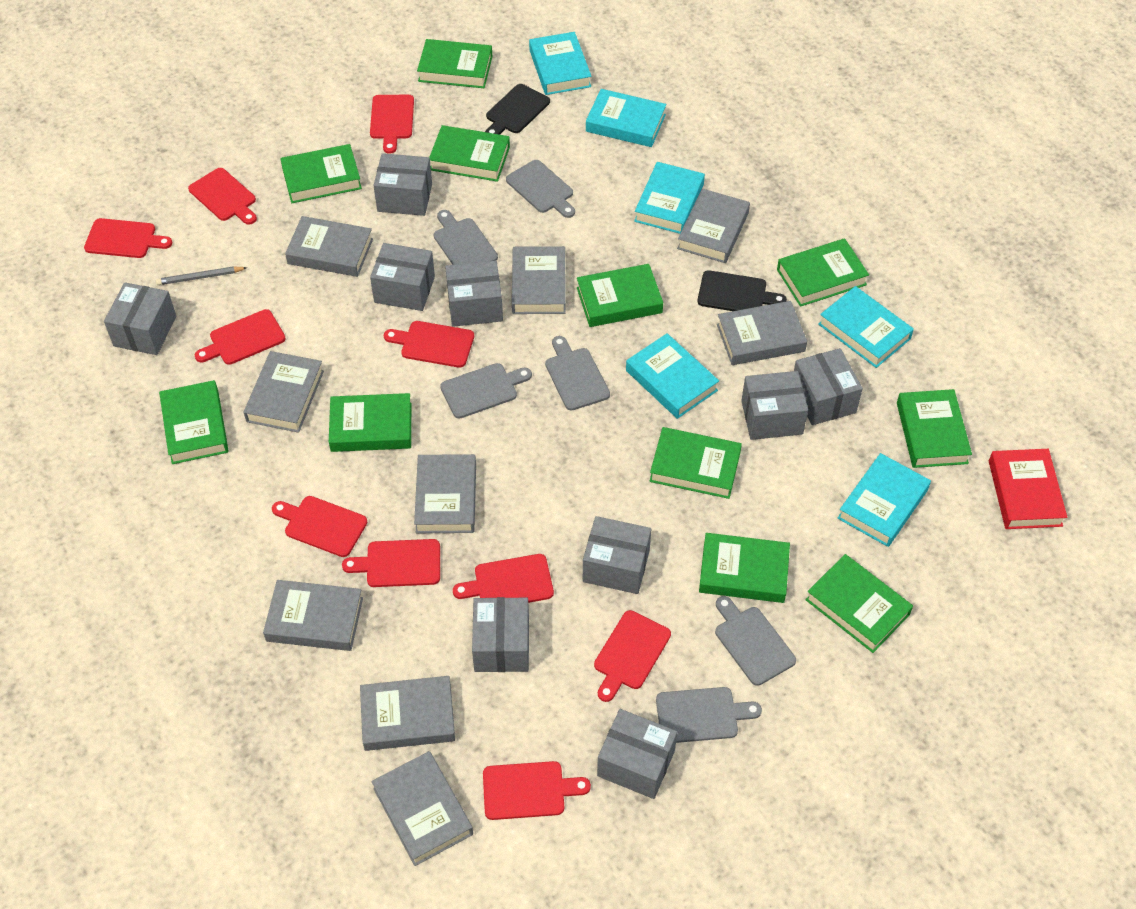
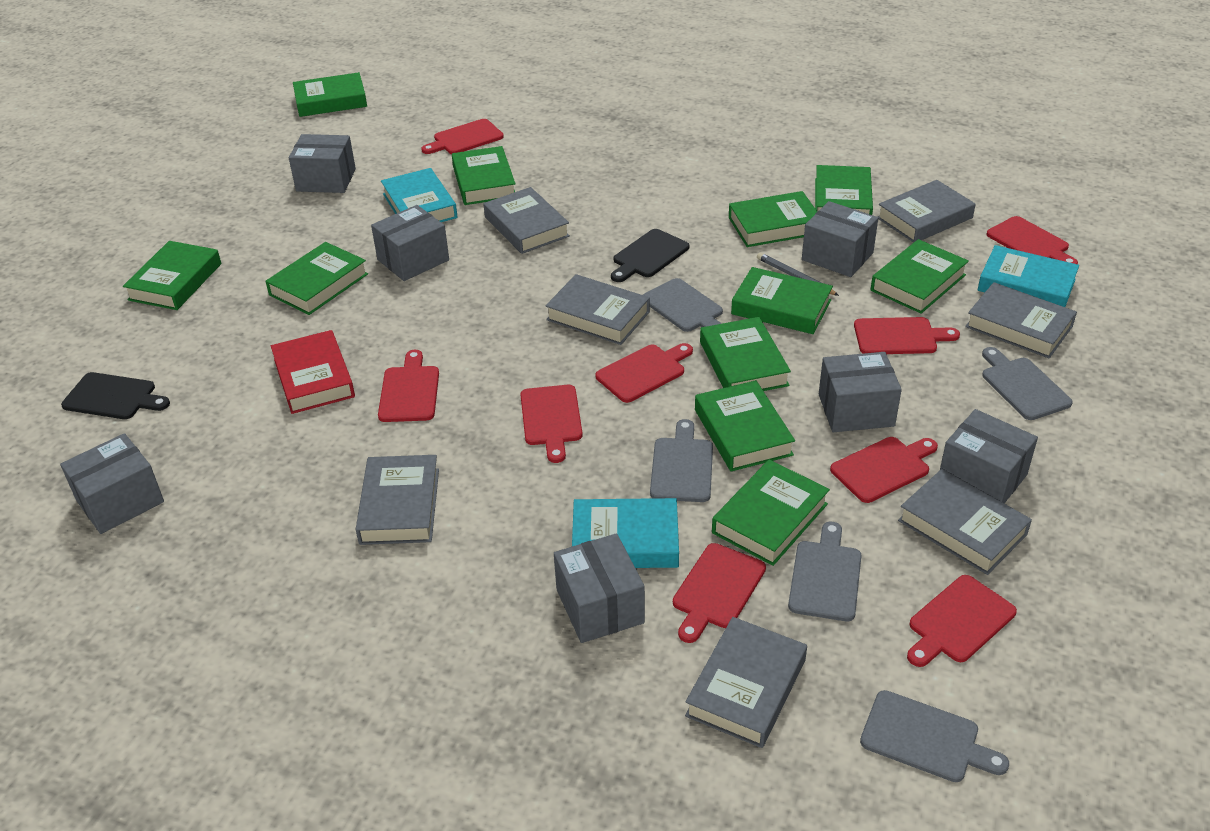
grey book: [244,351,324,433] [263,580,363,651] [285,216,373,277] [360,676,455,751] [372,751,473,866] [414,454,476,533] [512,246,566,314] [677,189,750,263] [717,301,807,365] = 9 -> [356,455,439,545] [483,187,570,254] [545,274,650,345] [685,617,807,748] [877,180,975,243] [898,469,1032,575] [965,282,1077,358] = 7
grey box: [104,282,176,355] [370,243,435,311] [373,153,432,216] [445,261,503,327] [472,597,529,672] [583,516,651,594] [597,709,677,799] [741,371,808,440] [794,348,863,425] = 9 -> [60,433,164,534] [289,134,356,193] [371,205,449,281] [554,533,645,643] [802,201,878,277] [819,352,902,432] [940,409,1038,504] = 7
grey cutting board: [434,210,498,265] [440,363,532,419] [506,160,575,218] [545,336,610,411] [656,687,762,743] [715,596,796,686] = 6 -> [643,278,723,332] [650,419,713,502] [788,522,862,621] [860,690,1009,782] [982,347,1073,420] = 5
red cutting board: [84,218,172,258] [188,168,257,225] [195,309,286,365] [272,496,367,557] [342,539,440,587] [370,95,414,154] [384,321,474,368] [453,554,554,603] [483,761,591,820] [594,610,671,702] = 10 -> [378,350,439,422] [421,119,504,154] [520,385,583,463] [596,343,693,403] [673,543,766,643] [830,437,938,503] [854,317,960,354] [907,575,1017,667] [986,216,1078,264] = 9
turquoise book: [529,32,592,95] [586,89,666,147] [626,333,719,419] [634,162,705,234] [818,286,914,368] [838,453,931,547] = 6 -> [381,168,458,222] [572,498,679,568] [978,245,1079,307] = 3

